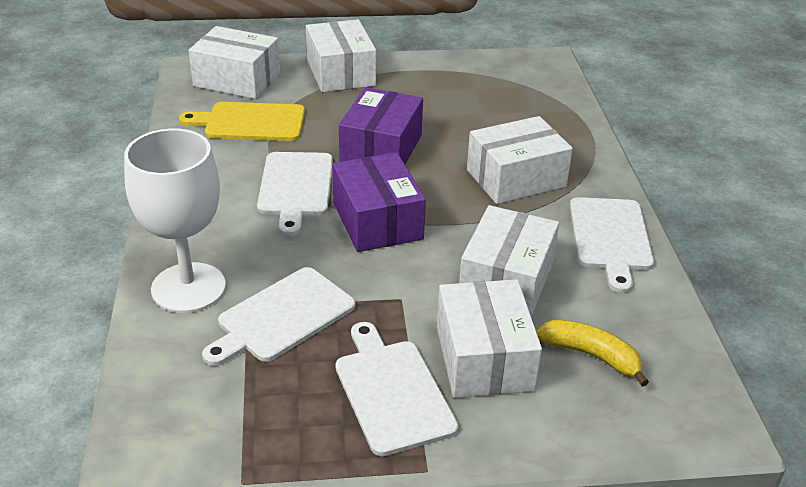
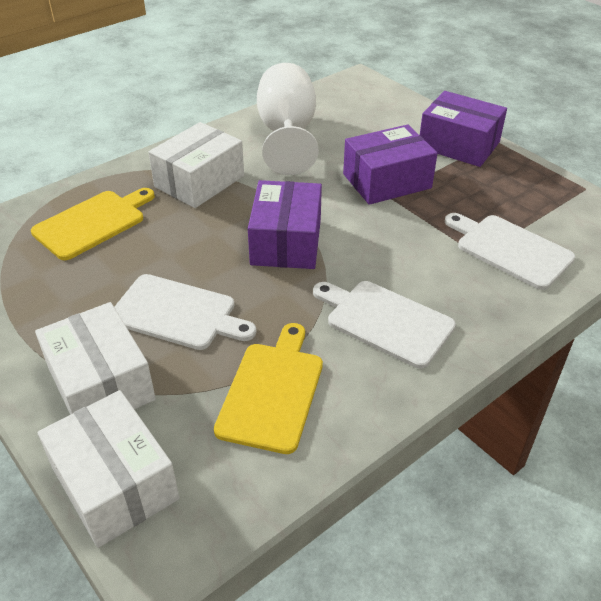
purple box: [332,152,426,252] [339,87,423,164] = 2 -> [248,180,322,269] [343,124,438,205] [420,91,507,167] = 3
white box: [189,26,280,99] [306,19,376,92] [437,279,542,398] [459,205,559,317] [467,116,573,204] = 5 -> [35,302,156,415] [38,390,180,548] [149,122,244,208] = 3
white cutting board: [202,267,355,366] [257,152,333,236] [335,322,458,456] [570,197,654,293] = 4 -> [114,274,256,350] [313,281,456,369] [445,213,575,290] = 3
yellow banana: [536,319,649,387] = 1 -> none = 0
yellow cutting board: [179,102,305,141] = 1 -> [31,188,155,260] [214,323,323,454] = 2

